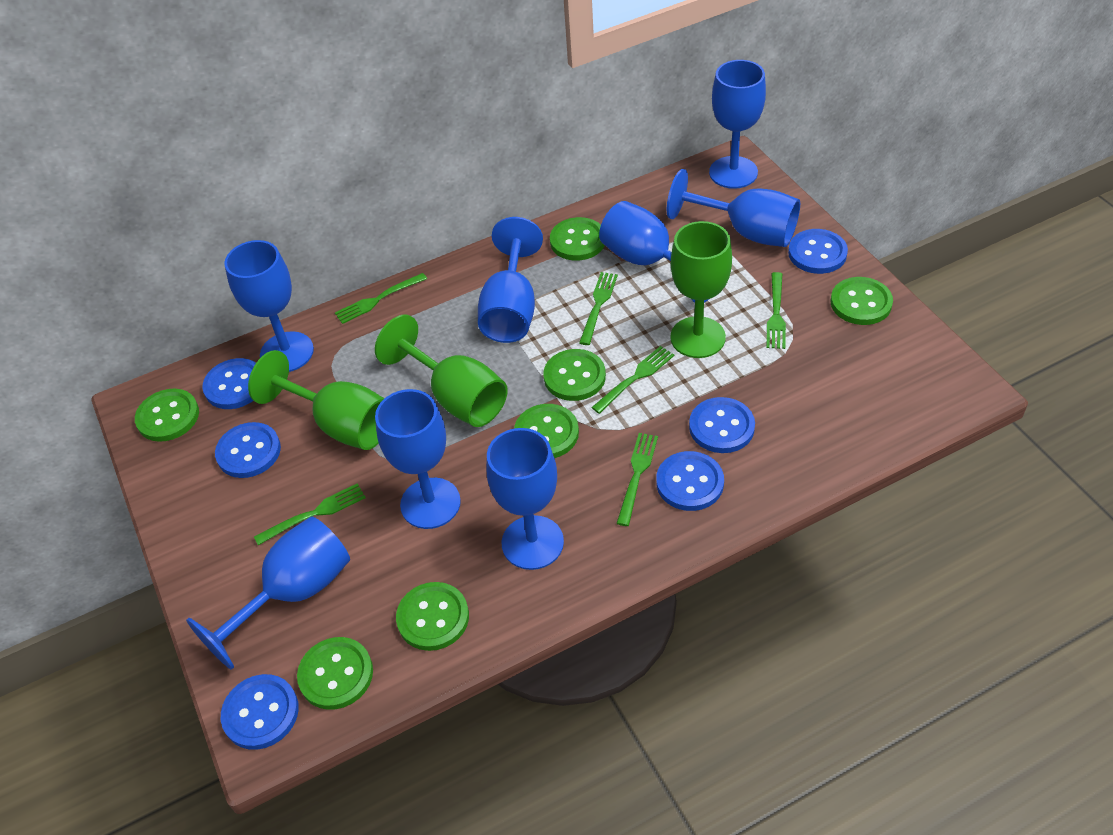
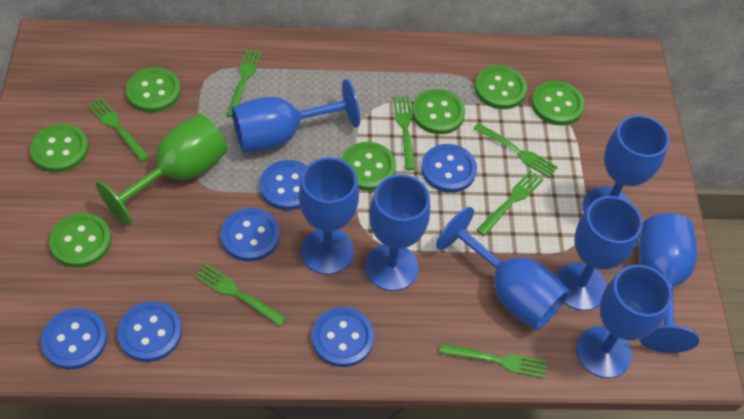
green fork: [254,483,366,545] [335,273,427,324] [579,272,618,345] [591,346,674,414] [616,433,658,526] [766,272,786,349] = 6 -> [88,98,150,162] [195,264,287,327] [227,49,262,117] [393,96,415,170] [440,343,546,378] [473,123,558,178] [477,170,544,236] = 7
green goblet: [248,350,385,450] [375,315,508,427] [670,221,732,358] = 3 -> [96,114,227,226] = 1

